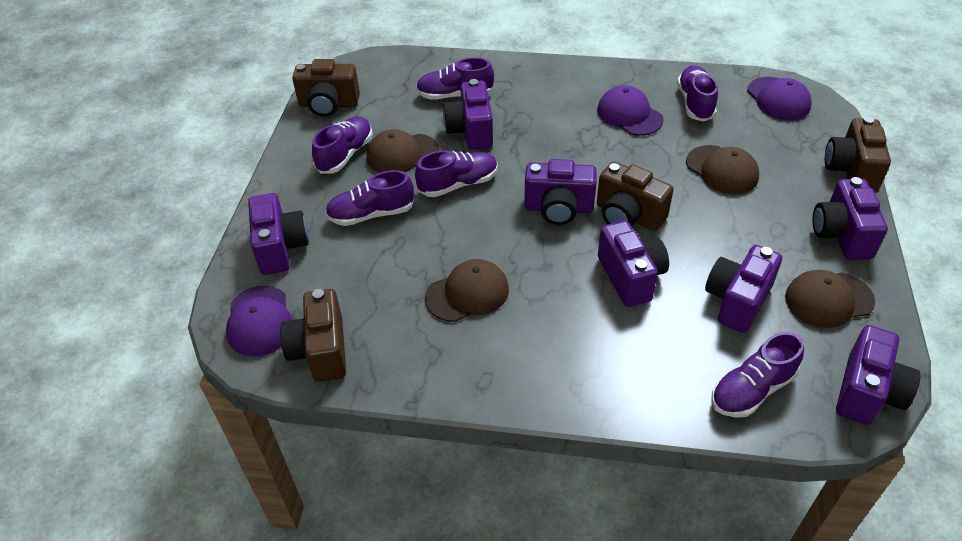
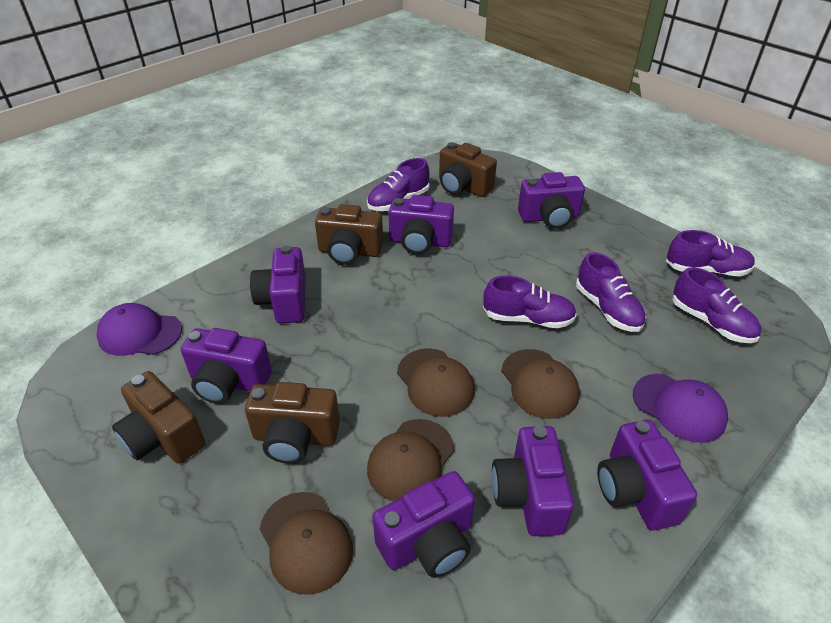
purple cap: [226,286,293,357] [597,85,664,136] [747,77,812,120] = 3 -> [96,303,182,356] [633,374,728,443] = 2
purple shoe: [312,116,373,174] [325,170,414,226] [415,150,498,197] [416,57,494,100] [677,65,718,122] [711,332,804,418] = 6 -> [367,158,429,211] [483,276,577,328] [576,252,646,332] [666,230,755,276] [673,267,762,343] = 5

